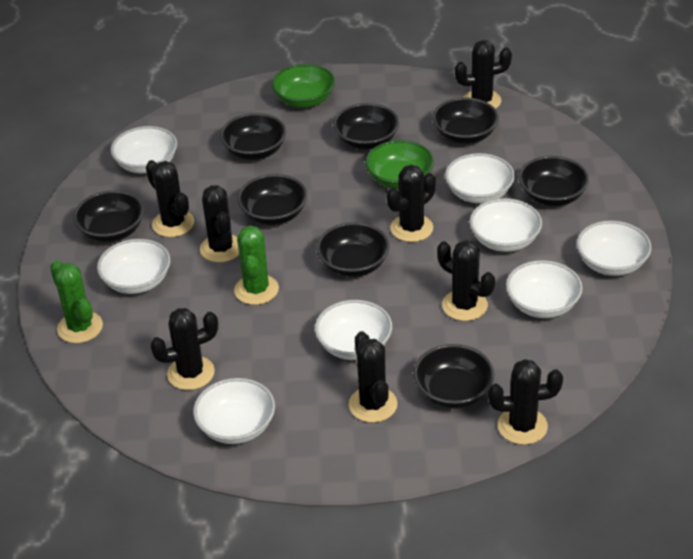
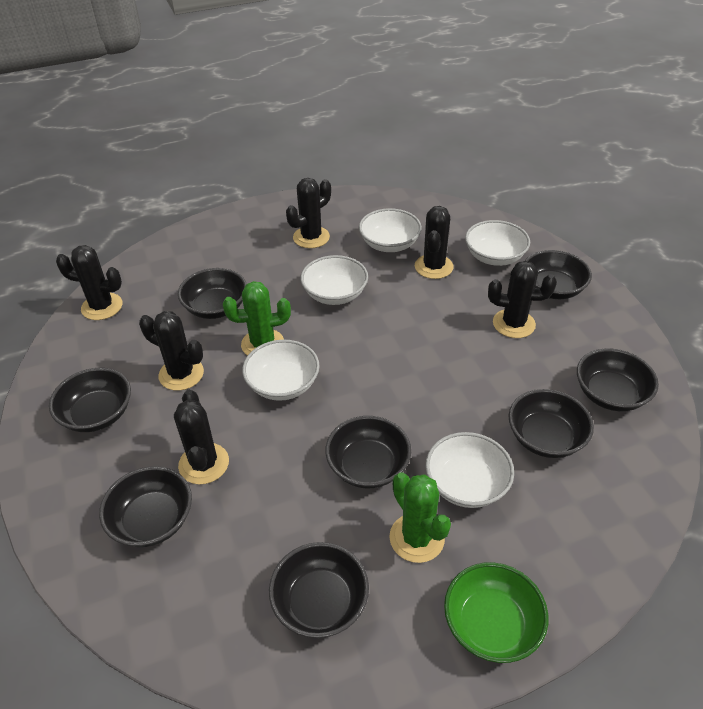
black cactus: [146,160,194,237] [150,308,218,390] [200,185,239,263] [349,331,397,423] [386,165,436,242] [437,240,495,321] [455,40,512,109] [488,359,563,445] = 8 -> [56,245,122,320] [139,311,204,391] [174,390,229,484] [286,178,331,248] [415,206,453,279] [488,261,557,338] = 6
green bowl: [272,64,335,108] [365,140,434,189] = 2 -> [444,562,548,663] = 1
white bowl: [97,239,170,294] [110,126,177,173] [193,378,275,444] [315,300,392,360] [445,153,515,203] [470,198,542,252] [506,260,583,318] [577,221,652,276] = 8 -> [242,340,320,401] [301,255,368,305] [359,208,422,252] [426,432,514,508] [465,220,530,266] = 5

